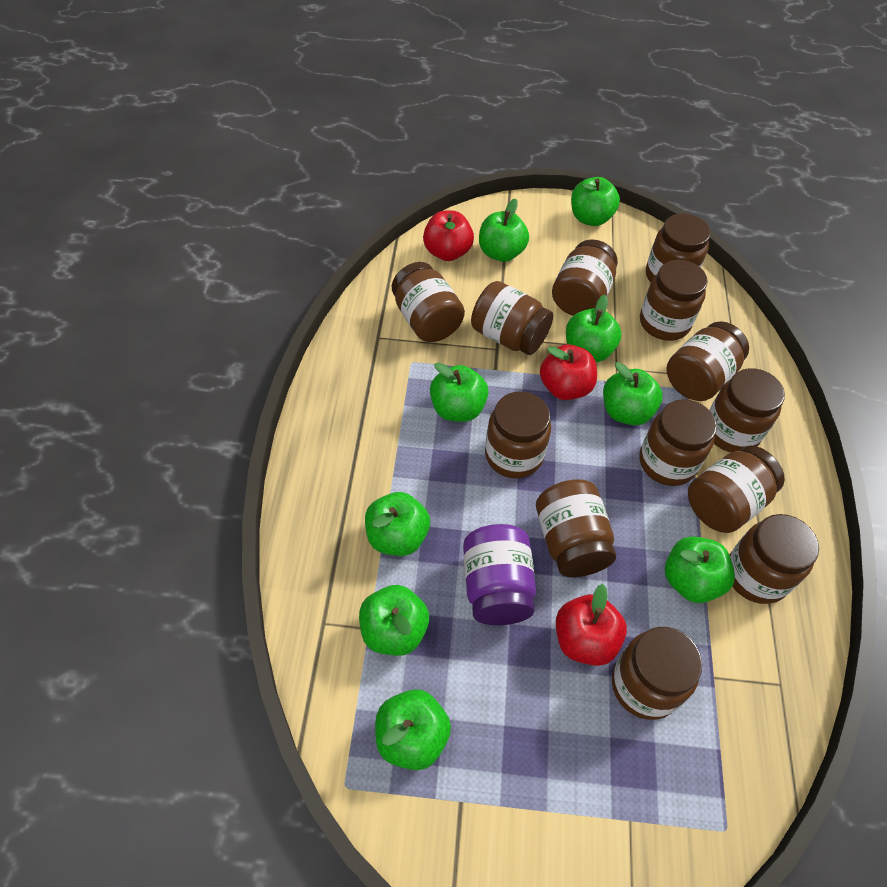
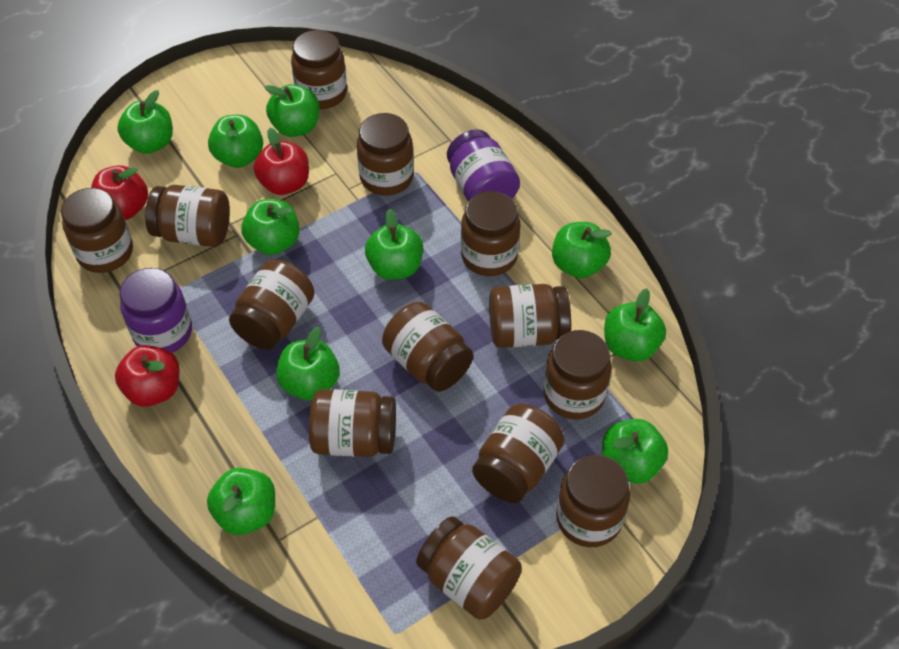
green apple: [359,585,429,656] [365,492,430,556] [375,689,451,770] [430,363,489,422] [479,199,529,262] [566,295,622,362] [571,177,620,226] [603,362,663,425] [665,536,735,603] = 9 -> [117,90,173,154] [207,468,275,535] [208,115,263,168] [241,199,300,255] [265,84,320,137] [276,326,340,400] [365,209,423,280] [552,222,612,278] [602,419,668,484] [604,288,666,361] = 10
purple jar: [463,524,536,625] = 1 -> [119,268,192,353] [447,129,520,202] = 2

